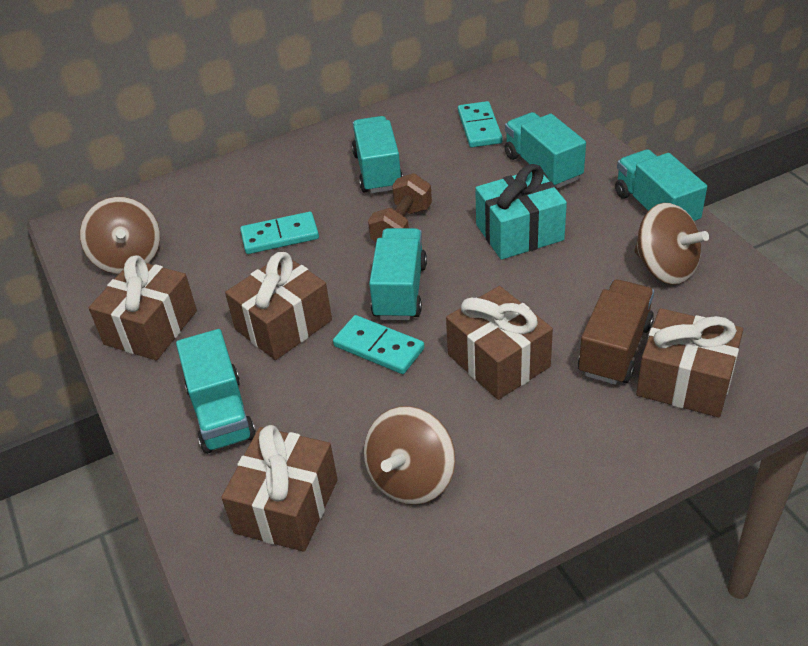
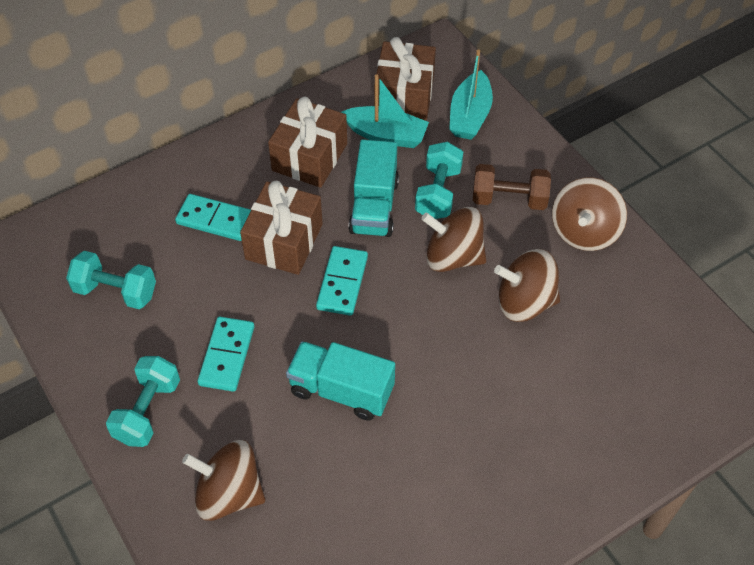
brown gift: [89,255,197,360] [221,425,338,552] [225,252,332,360] [446,286,553,400] [636,308,743,417] = 5 -> [240,180,323,275] [268,97,347,188] [374,37,436,120] = 3
brown spinning top: [80,197,160,274] [364,406,455,505] [634,203,709,285] = 3 -> [182,440,265,521] [421,207,486,272] [494,249,560,322] [552,178,627,251] = 4
brown truck: [578,279,654,385] = 1 -> none = 0
turquoise boat: none = 0 -> [341,74,429,148] [449,50,493,140] = 2
turquoise dumbbell: none = 0 -> [66,251,156,309] [106,356,180,447] [415,142,463,219] = 3
turquoise gift: [475,164,567,260] = 1 -> none = 0
turquoise truck: [176,329,256,454] [352,116,403,193] [369,228,427,320] [505,112,586,188] [615,149,707,223] = 5 -> [286,341,395,421] [348,140,399,237] = 2

